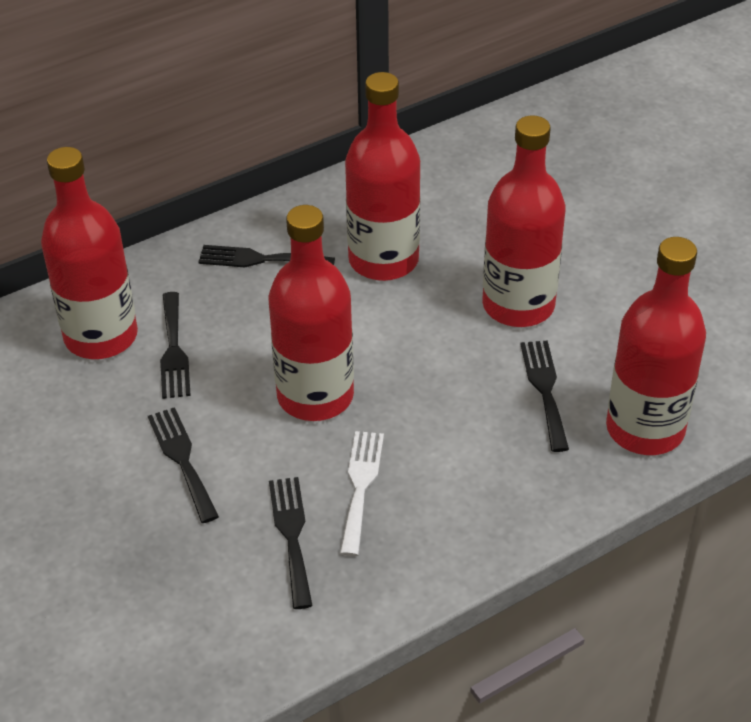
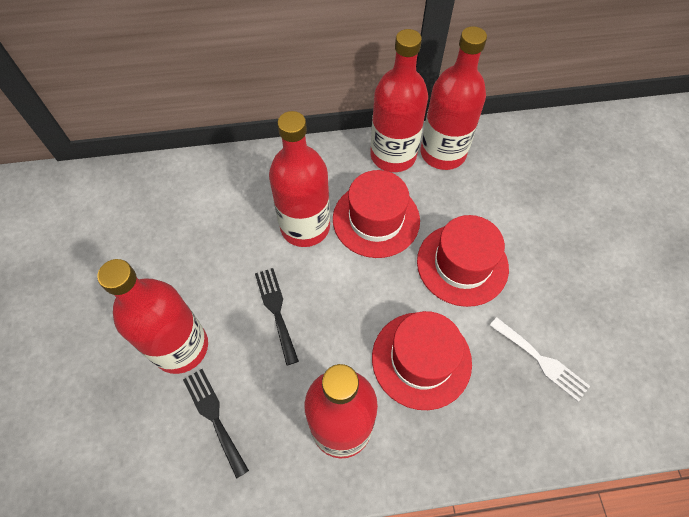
black fork: [148,407,219,523] [160,292,191,399] [198,245,335,267] [269,477,313,609] [520,340,569,452] = 5 -> [183,369,249,479] [255,268,299,366] = 2
red hat: none = 0 -> [333,170,420,258] [372,311,472,410] [417,215,509,307] = 3

